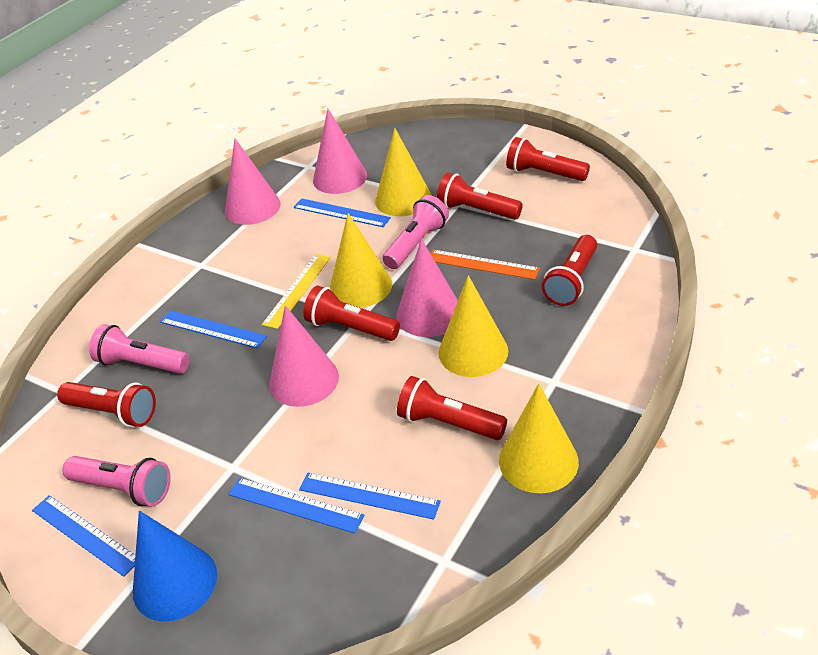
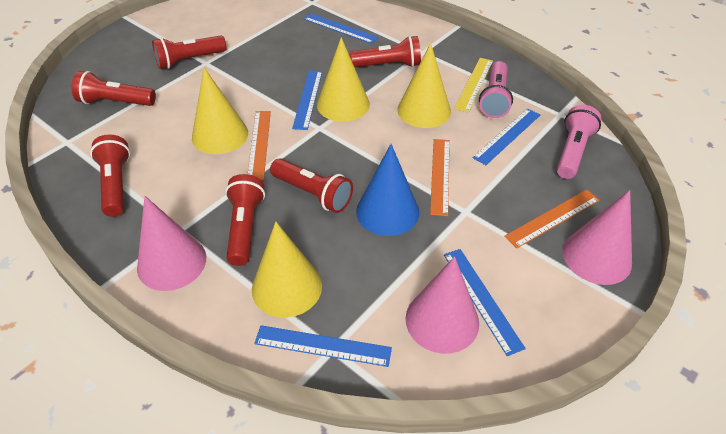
orange ruler: [431,250,540,280] = 1 -> [248,111,271,180] [430,139,450,216] [504,190,600,248] = 3
pink cone: [225,139,281,225] [269,306,339,407] [313,109,367,194] [396,239,458,337] = 4 -> [137,196,206,291] [406,256,479,354] [562,190,632,285] = 3
pink flashlight: [63,456,171,506] [89,324,189,374] [382,195,449,269] = 3 -> [479,61,513,118] [557,105,601,179] = 2

